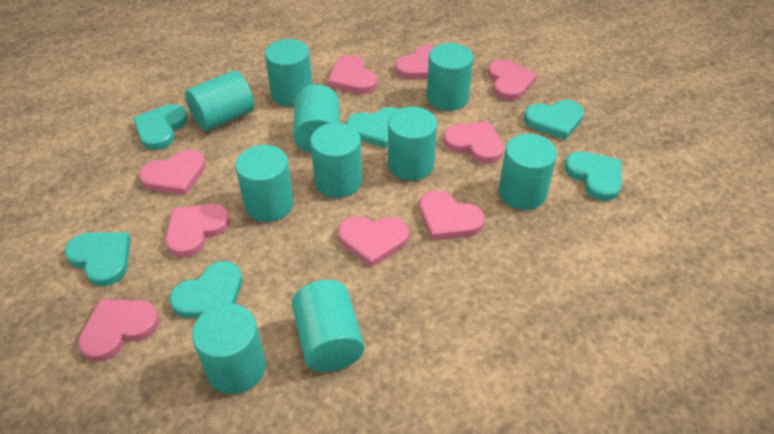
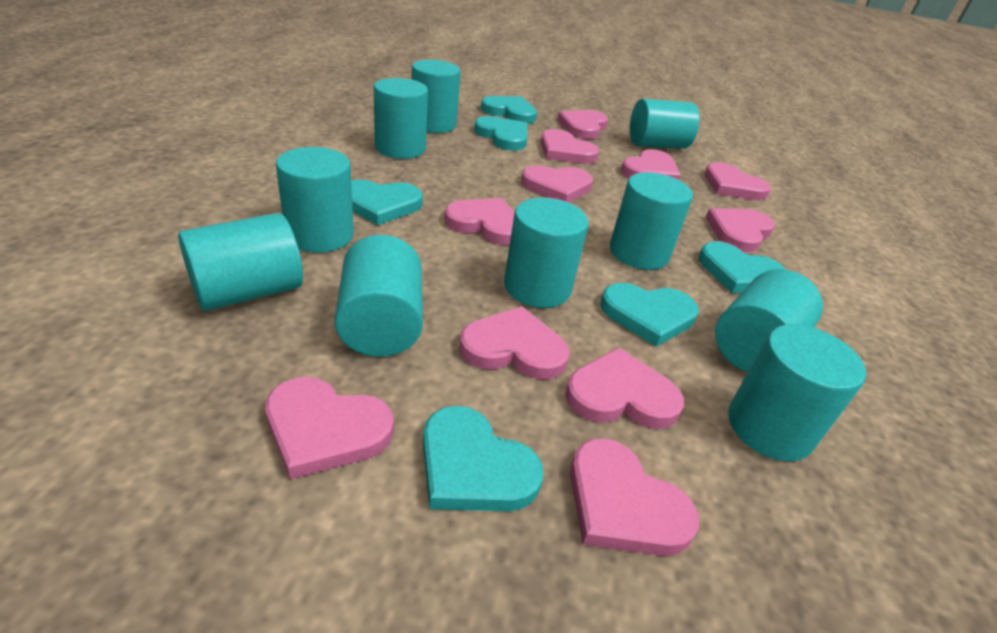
pink heart: [78,299,159,362] [139,150,206,195] [165,204,230,258] [328,55,377,94] [338,216,409,267] [395,45,435,79] [419,190,485,240] [444,121,504,164] [488,59,537,101] = 9 -> [266,376,394,479] [444,198,515,245] [460,306,570,379] [521,165,593,202] [540,129,599,164] [557,110,608,139] [565,347,684,429] [570,438,699,556] [621,149,681,180] [704,162,771,200] [706,208,775,252] = 11

